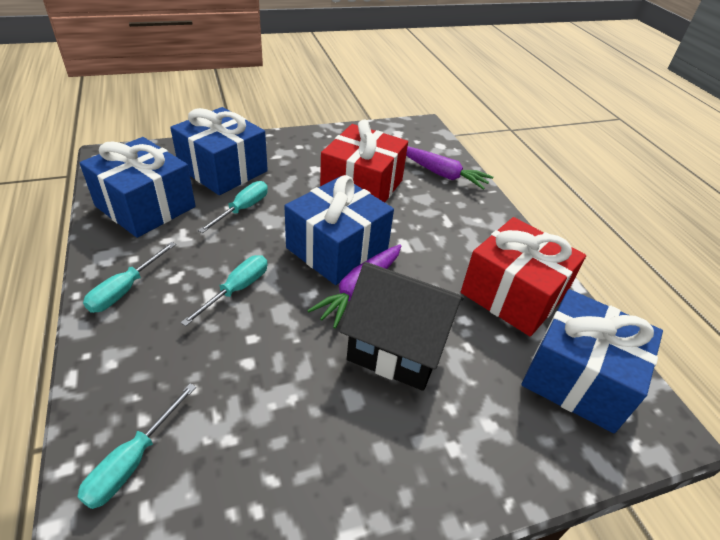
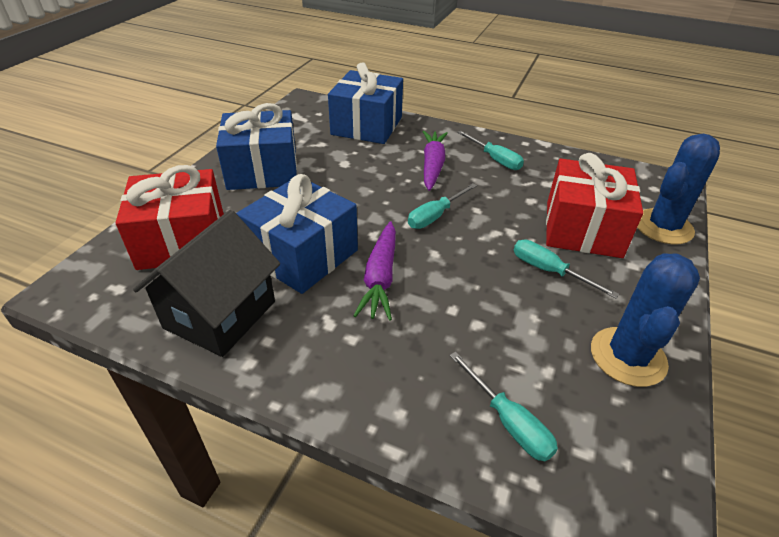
blue cactus: none = 0 -> [591,253,700,387] [637,134,720,244] = 2
blue gift: [80,137,195,238] [170,107,268,195] [284,175,394,285] [521,289,663,433] = 4 -> [216,103,297,190] [236,174,358,294] [328,62,403,144] = 3

